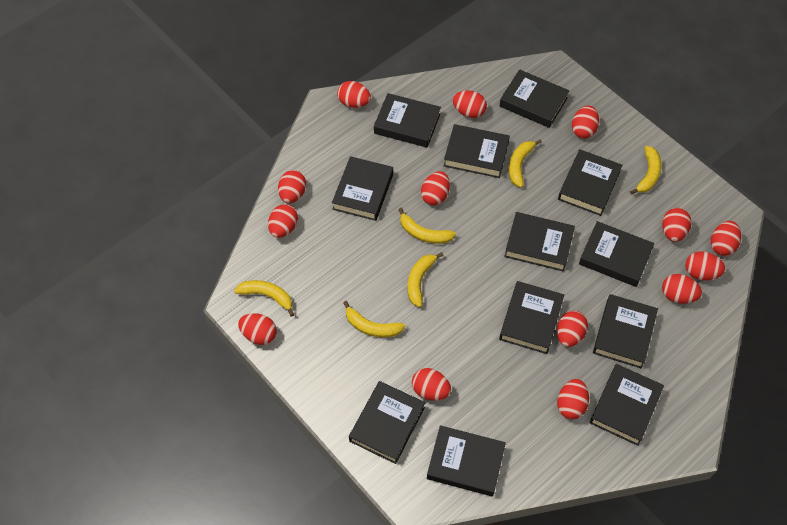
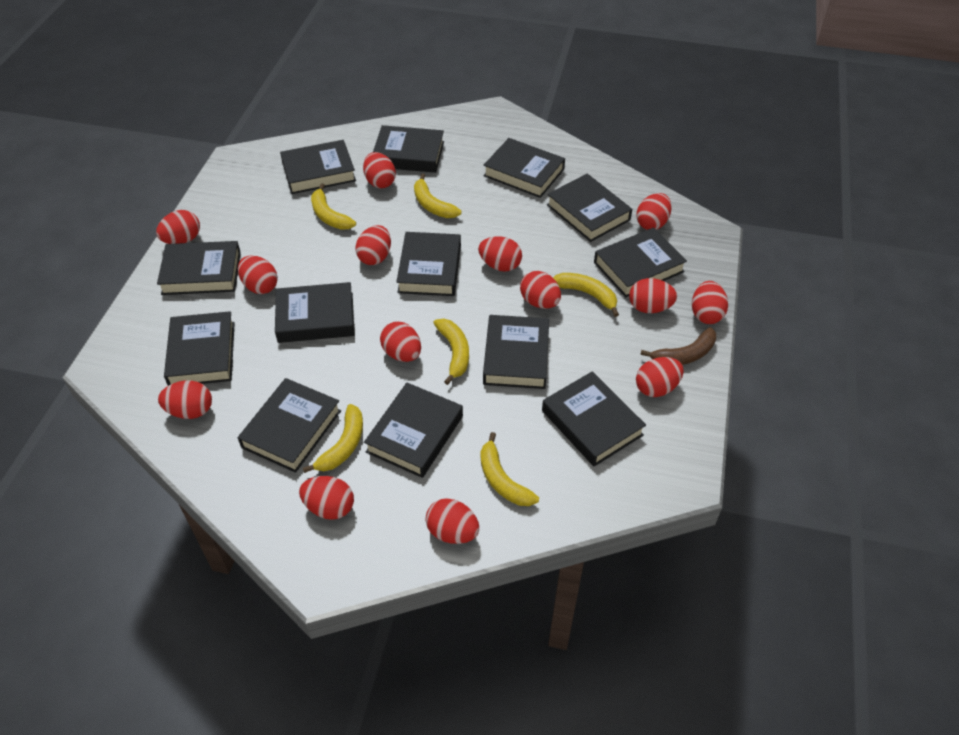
black book: [332,156,393,221] [349,381,425,464] [374,93,441,148] [427,425,506,496] [444,124,510,178] [499,281,564,354] [500,69,569,128] [504,212,575,272] [558,149,622,216] [579,221,654,287] [590,364,664,446] [593,294,658,368] = 12 -> [157,241,241,295] [164,311,235,386] [238,378,341,473] [275,282,354,343] [280,140,356,194] [364,383,463,478] [373,125,444,173] [396,232,461,296] [483,138,565,198] [483,315,549,389] [542,371,646,467] [547,174,632,242] [594,227,687,297] = 13
brown banana: none = 0 -> [640,327,716,365] = 1

